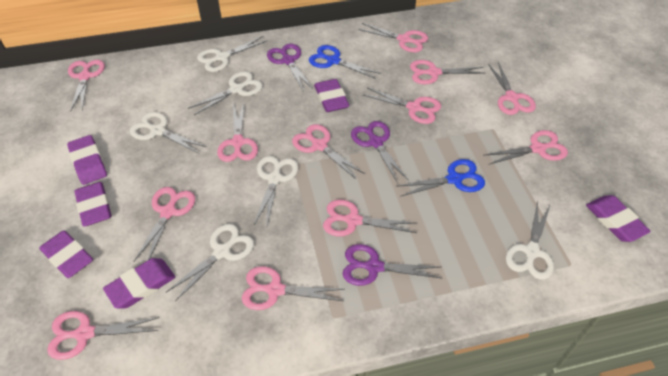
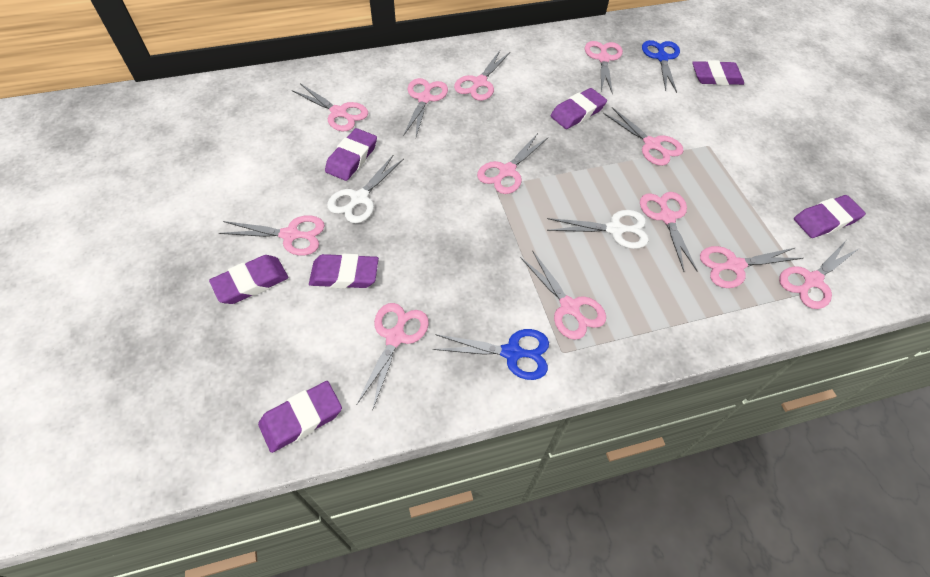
purple eraser: [39,230,93,278] [67,135,107,185] [74,182,112,227] [103,258,175,308] [314,79,349,112] [586,195,651,242] = 6 -> [209,255,289,304] [258,381,342,453] [309,254,379,288] [325,128,377,181] [551,88,607,129] [692,60,744,85] [794,195,866,238] = 7
purple scissors: [267,44,313,90] [343,244,441,286] [351,121,408,183] = 3 -> none = 0
white scissors: [130,112,206,154] [166,224,254,301] [188,71,263,115] [197,37,266,72] [254,156,299,225] [506,201,554,280] = 6 -> [327,154,404,223] [547,210,649,249] = 2

